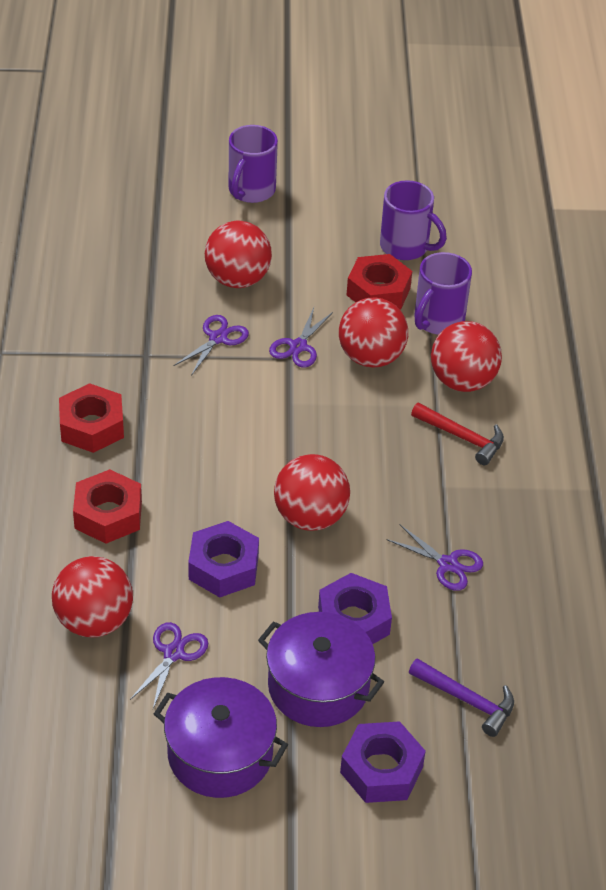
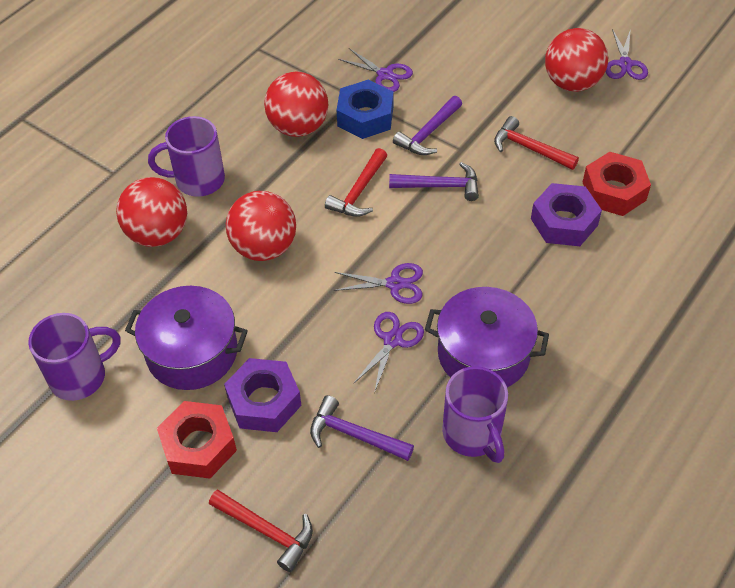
blue nut: none = 0 -> [337,80,393,139] = 1
purple hammer: [409,658,514,737] = 1 -> [310,395,414,461] [389,162,479,201] [393,96,462,155] = 3
purple nut: [188,521,259,597] [318,573,392,644] [340,721,426,803] = 3 -> [224,358,302,432] [531,183,602,246] = 2
red ball: [52,556,133,637] [205,221,272,288] [274,454,350,531] [339,297,408,368] [431,321,502,392] = 5 -> [116,177,187,247] [226,191,296,261] [264,72,329,137] [545,28,608,92] = 4
red hammer: [411,403,504,465] = 1 -> [209,489,313,572] [325,148,387,217] [494,116,579,170] = 3
red nut: [59,383,124,453] [73,469,142,544] [347,254,412,310] = 3 -> [157,401,237,479] [583,152,651,216] = 2

